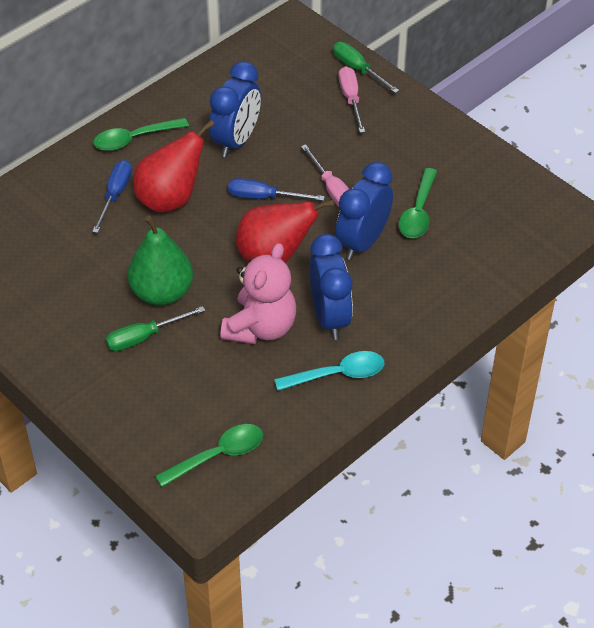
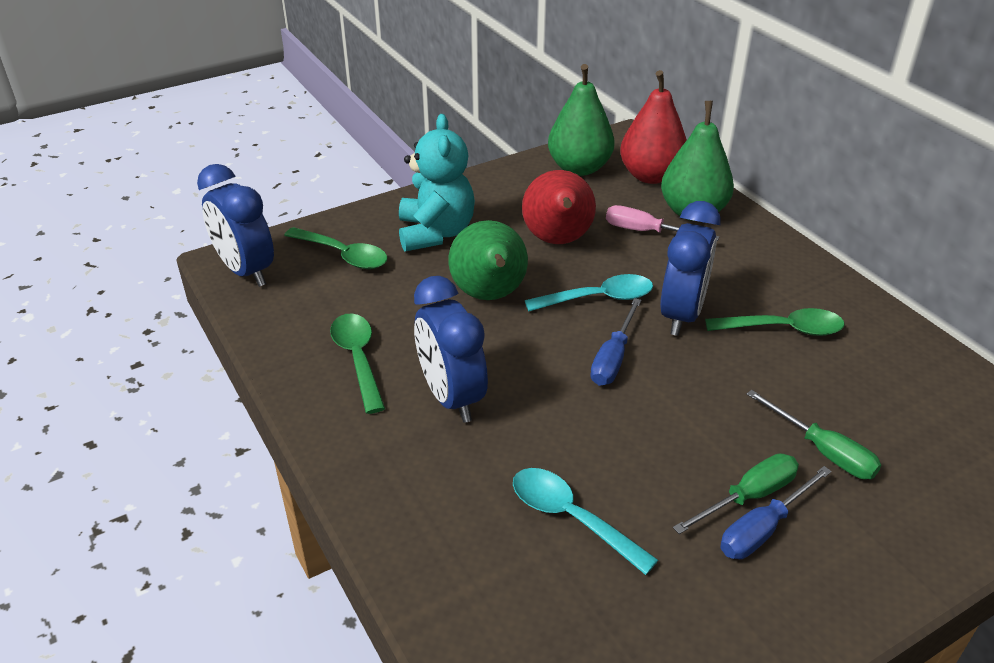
green pear: [127,216,193,306] = 1 -> [448,220,528,300] [548,64,615,176] [661,101,734,221] = 3
pink screwdriver: [301,144,349,207] [339,66,365,133] = 2 -> [606,205,719,241] = 1
pink teddy bear: [221,243,296,344] = 1 -> none = 0
turquoise spoon: [274,351,384,391] = 1 -> [513,468,658,575] [525,274,653,311] = 2
turquoise teddy bear: none = 0 -> [399,114,475,252] = 1

